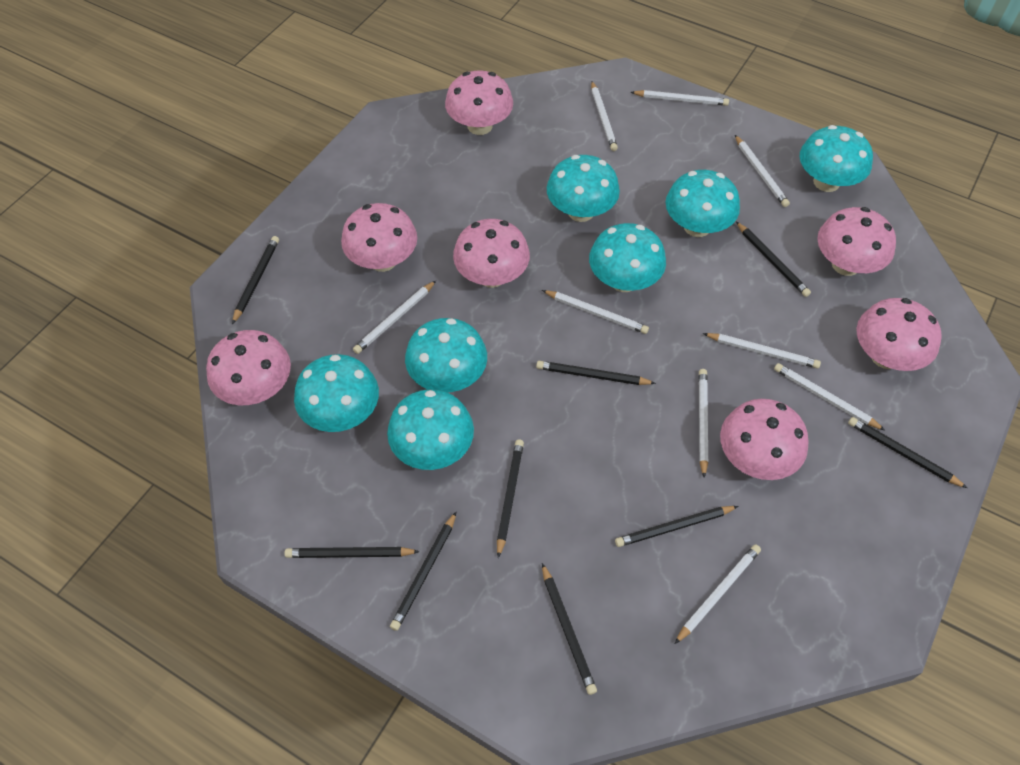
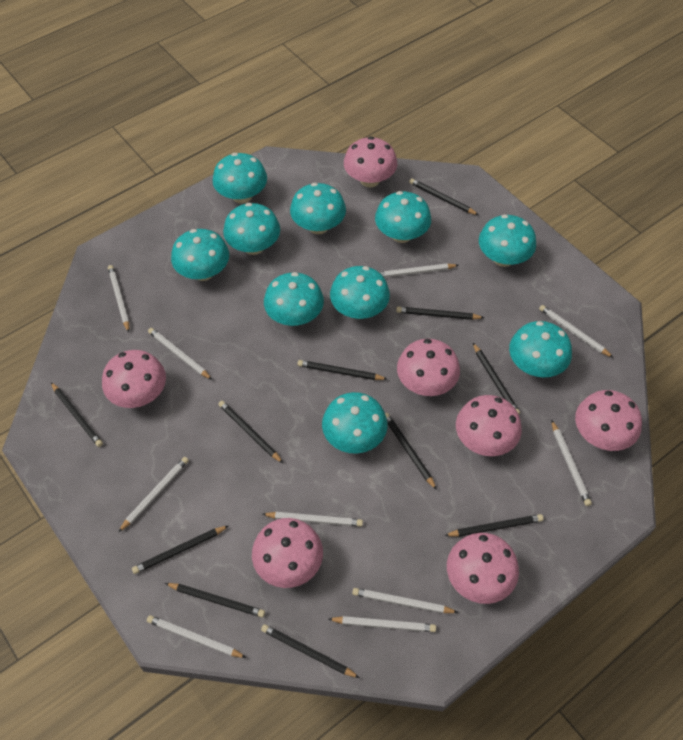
black pencil: [232,236,279,324] [284,547,420,558] [390,512,456,631] [497,439,524,558] [536,361,656,385] [542,563,597,695] [615,506,738,547] [736,222,811,297] [848,417,967,488] = 9 -> [51,382,103,447] [132,526,228,574] [165,583,265,617] [218,401,283,463] [261,624,359,678] [297,360,387,380] [385,413,437,490] [396,307,484,320] [409,178,479,215] [444,514,543,537] [473,343,520,414] = 11
turquoise mushroom: [294,354,379,432] [387,389,474,470] [405,318,487,392] [547,155,620,222] [589,223,666,292] [666,170,740,237] [800,125,873,192] = 7 -> [171,229,229,281] [213,153,267,204] [223,203,280,255] [264,272,324,326] [290,183,346,234] [322,392,387,454] [330,266,390,319] [375,191,431,243] [479,214,536,267] [509,321,572,378] = 10
white pencil: [353,281,436,354] [542,290,649,334] [591,81,618,151] [631,90,729,106] [675,544,761,644] [699,369,708,477] [703,333,821,369] [735,135,790,207] [774,363,885,430] = 9 -> [108,265,129,332] [118,457,189,532] [147,615,246,658] [148,328,212,380] [262,512,363,527] [329,616,436,632] [352,588,458,613] [379,264,458,277] [539,305,613,358] [551,420,592,506] = 10

